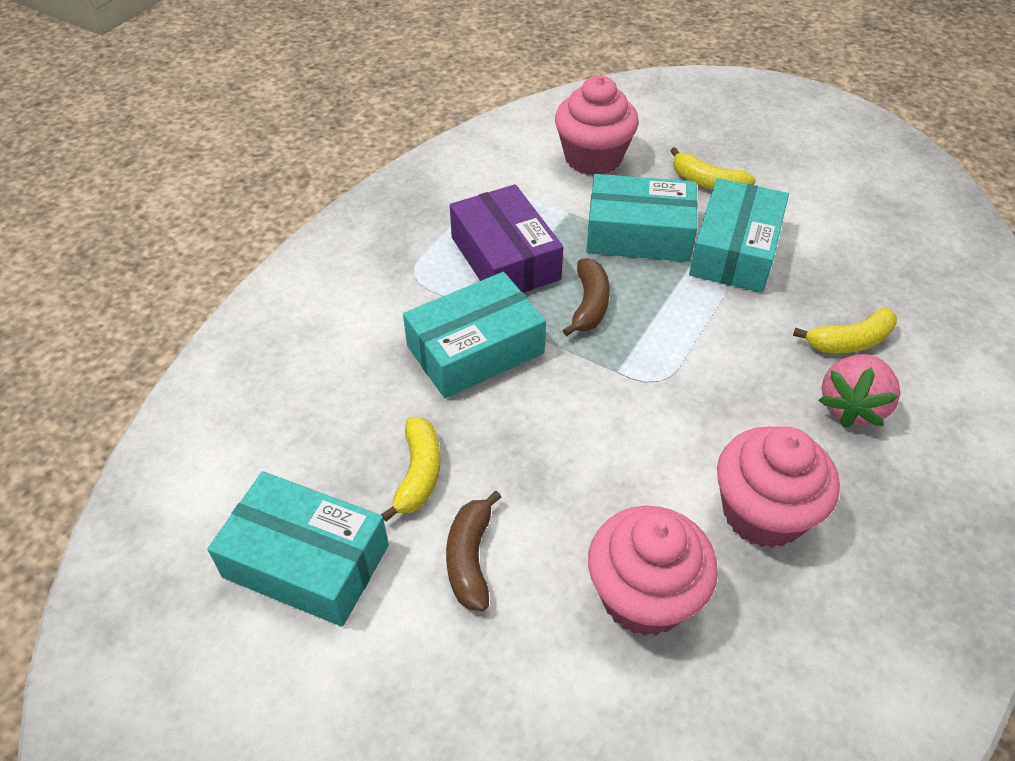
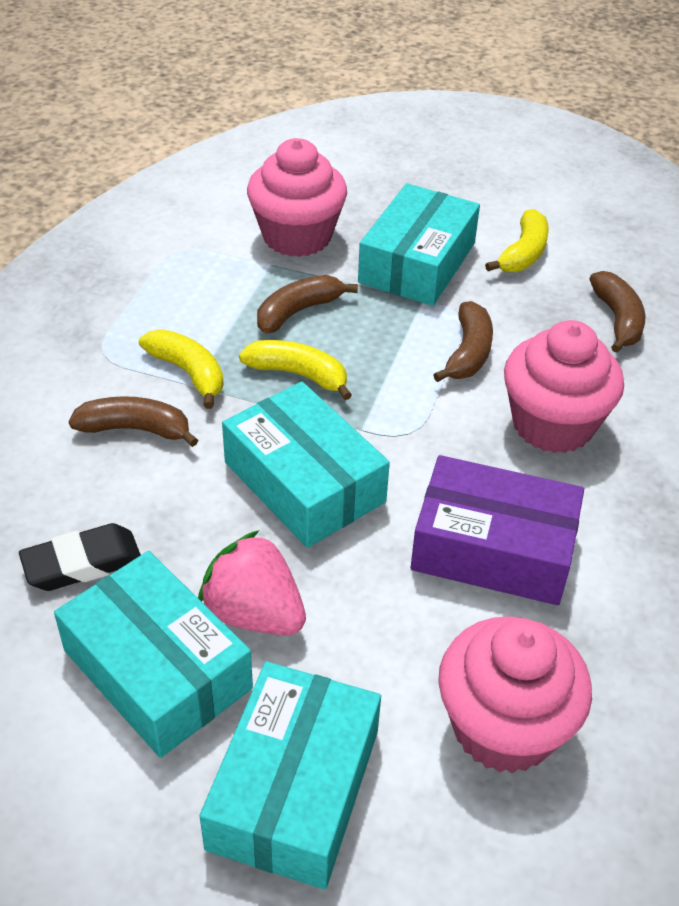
black eraser: none = 0 -> [19,523,141,591] = 1
brown banana: [446,491,501,611] [563,258,610,336] = 2 -> [68,396,198,447] [257,275,358,333] [433,301,493,382] [589,271,645,353] = 4

